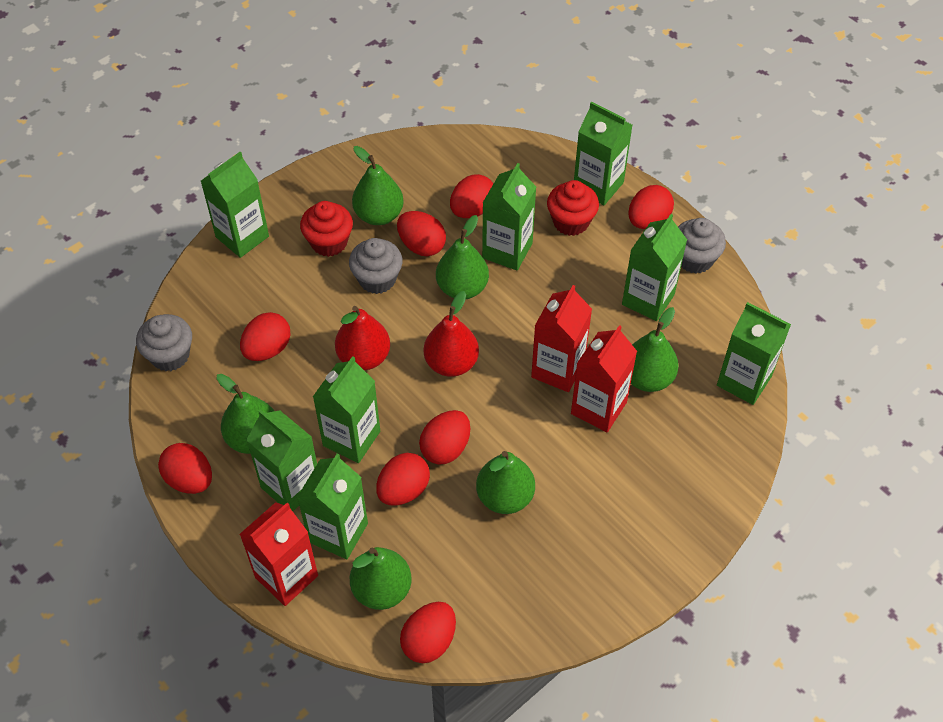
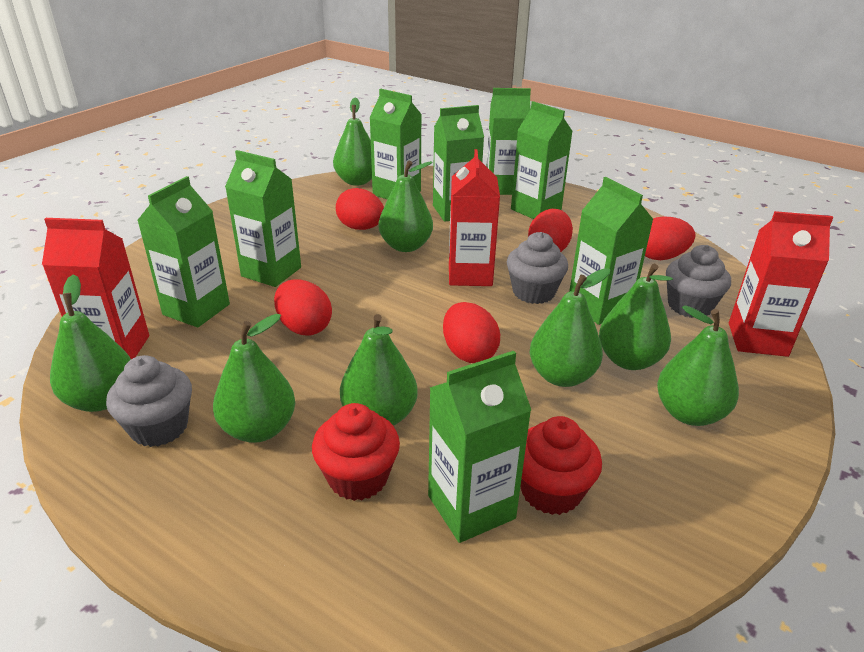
green pear: [217,374,274,454] [350,547,412,610] [352,146,404,225] [436,215,489,299] [476,451,535,514] [631,307,679,392] = 6 -> [50,274,131,412] [213,314,295,443] [333,97,372,186] [340,314,418,426] [378,160,433,252] [530,268,610,387] [599,264,673,370] [657,305,739,426] = 8
red egg: [158,443,212,494] [240,312,291,361] [376,453,430,506] [397,211,446,256] [400,602,456,663] [419,410,470,465] [450,174,493,218] [628,185,674,229] = 8 -> [274,279,332,336] [336,188,384,230] [443,302,500,363] [528,209,573,252] [645,216,695,260] = 5
red pear: [335,306,390,371] [424,291,479,377] = 2 -> none = 0

